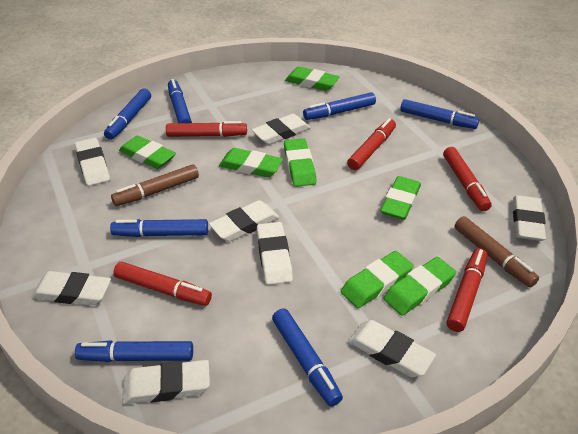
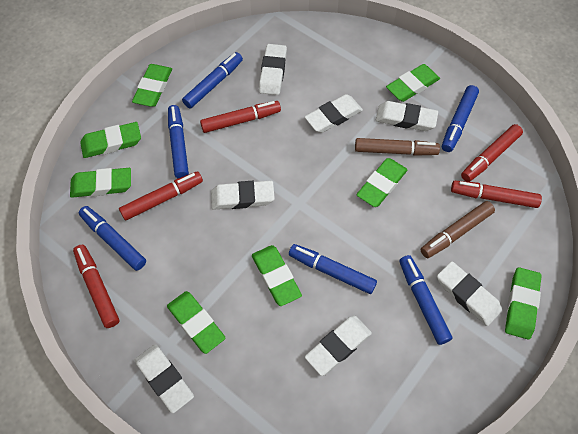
blue marker: [75,341,193,362] [104,89,151,140] [110,219,208,237] [168,79,192,123] [272,308,343,407] [303,92,376,120] [400,99,479,129] = 7 -> [79,206,146,271] [168,105,189,178] [182,52,243,109] [289,244,377,294] [399,255,452,345] [442,85,479,152] = 6
green eraser: [119,136,176,169] [219,148,283,177] [284,138,317,187] [285,67,339,91] [341,251,414,308] [380,176,421,220] [383,257,456,316] = 7 -> [70,168,131,198] [80,122,141,158] [132,64,172,107] [167,291,225,354] [252,245,302,306] [356,158,408,207] [386,64,440,102] [505,267,542,339] = 8
white eraser: [32,271,111,306] [75,138,110,186] [122,360,210,404] [209,200,279,242] [252,114,310,145] [257,222,293,285] [348,320,436,377] [513,195,546,241] = 8 -> [134,344,194,414] [211,181,275,210] [259,44,287,95] [305,94,363,133] [305,316,372,376] [376,101,438,131] [437,261,502,326] = 7

